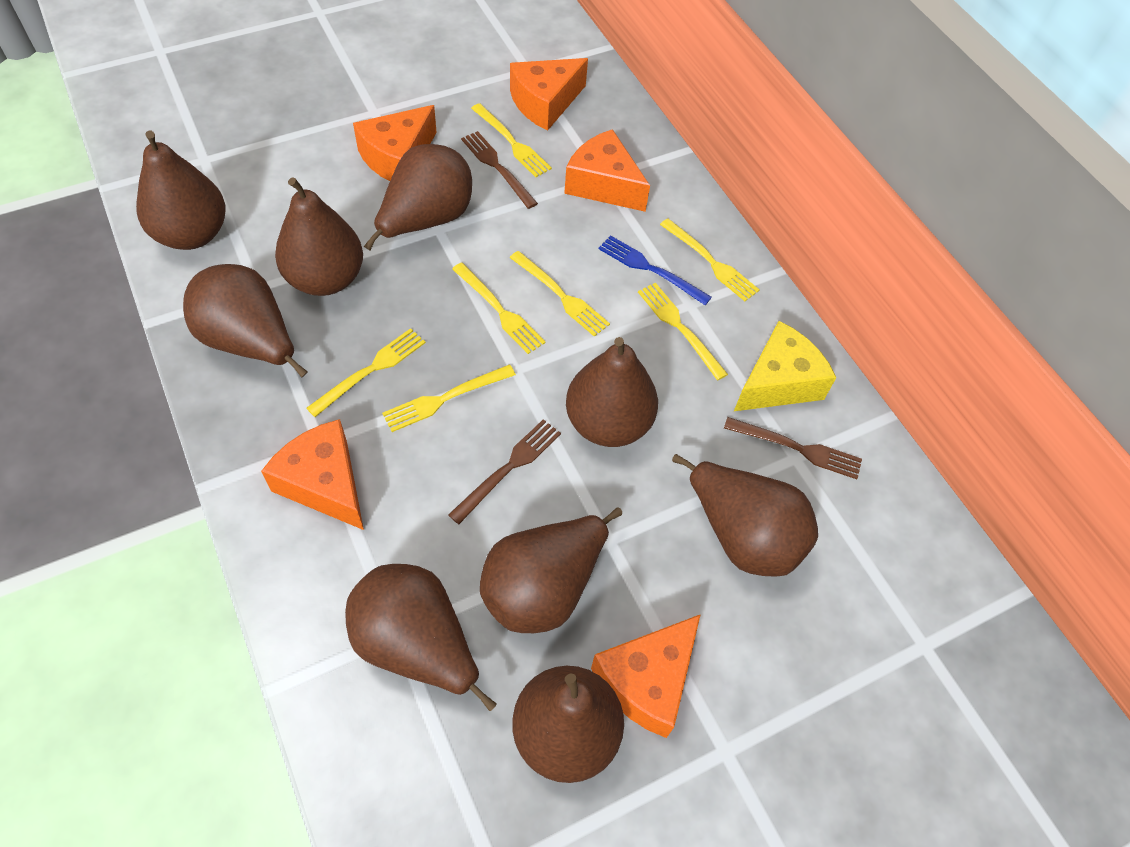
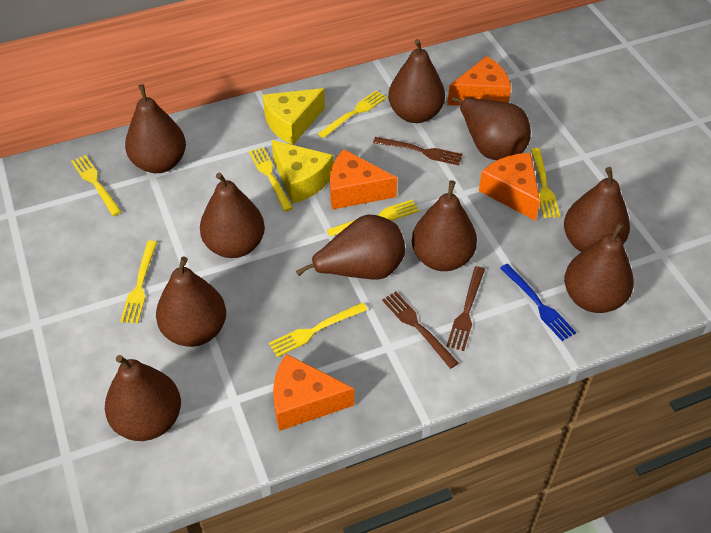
brown pear: [136,131,225,250] [183,264,308,378] [275,177,363,296] [345,564,497,711] [364,144,472,250] [480,507,622,633] [512,666,624,783] [566,337,658,447] [672,454,818,577] = 9 -> [105,355,181,441] [125,84,186,173] [156,256,226,347] [200,172,265,258] [296,215,405,279] [388,39,445,123] [412,180,477,271] [452,97,531,160] [564,167,630,252] [564,222,634,313] = 10
orange cheese: [261,419,364,530] [353,105,437,181] [510,58,588,131] [564,129,650,212] [591,614,701,738] = 5 -> [273,354,354,431] [330,149,397,209] [447,56,511,106] [479,153,540,221] = 4
yellow cheese: [734,321,836,411] = 1 -> [263,88,325,145] [272,140,333,204] = 2

